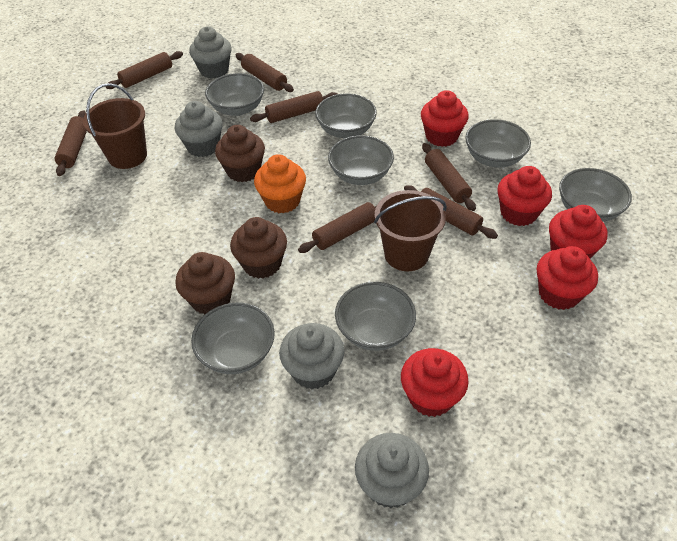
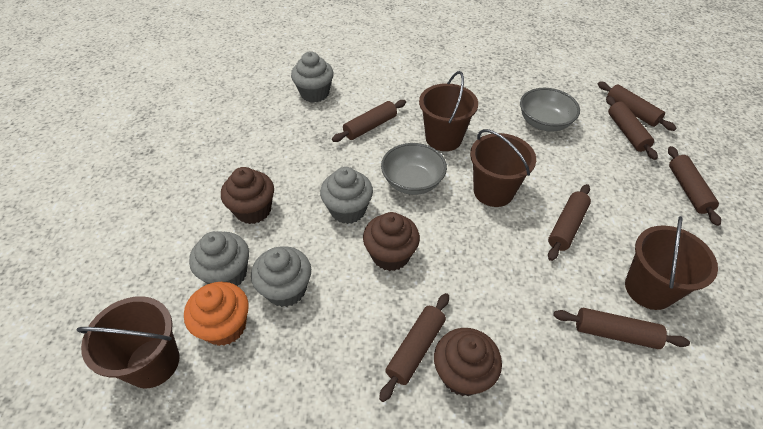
brown bucket: [83,83,147,169] [374,190,447,271] = 2 -> [76,296,179,388] [419,71,478,151] [470,129,536,207] [625,216,718,310] = 4
grey bowl: [191,303,275,374] [205,73,264,116] [315,93,377,138] [328,135,394,185] [335,282,416,351] [465,119,531,167] [559,168,632,222] = 7 -> [381,143,447,195] [520,88,580,132] = 2
red cupcake: [401,348,469,417] [421,90,469,147] [497,166,552,226] [537,246,598,310] [549,205,607,258] = 5 -> none = 0

